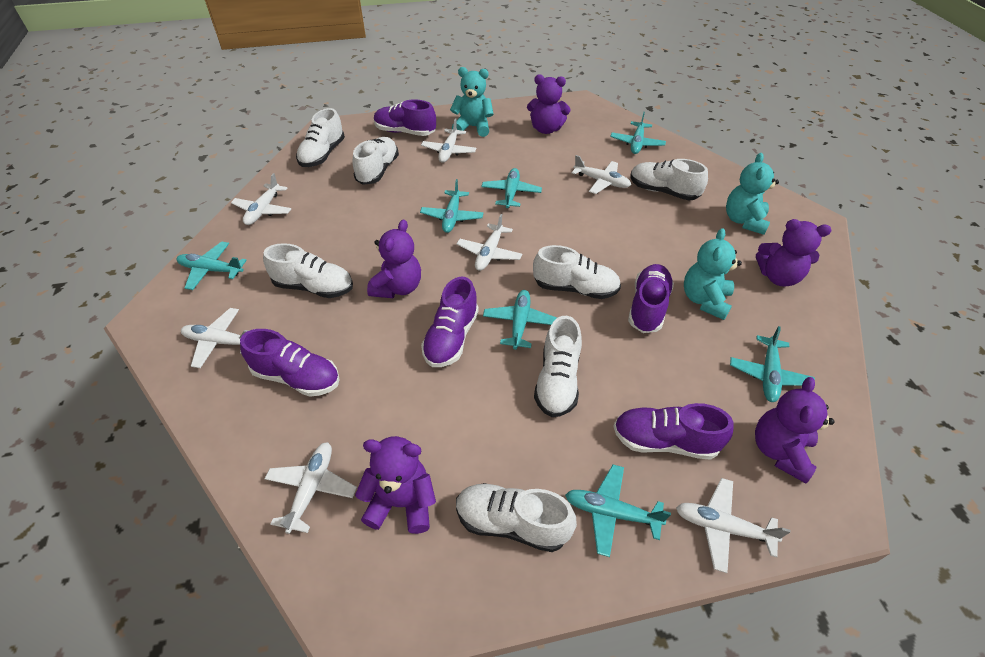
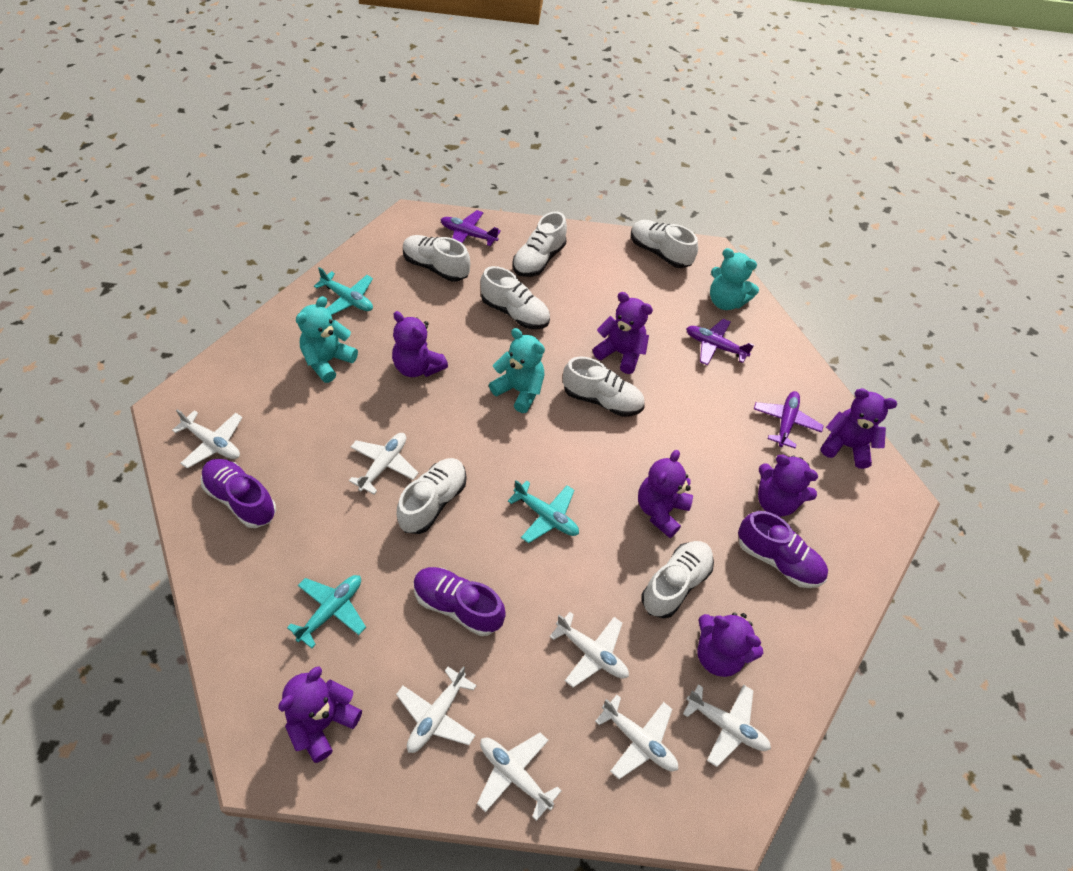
purple plane: none = 0 -> [441,210,501,246] [686,319,754,365] [754,391,824,448] = 3
purple shoe: [240,329,340,397] [374,99,436,136] [421,277,479,367] [613,403,734,460] [628,264,674,333] = 5 -> [201,459,276,528] [414,567,506,636] [738,511,828,588] = 3
purple teddy bear: [355,436,436,534] [367,220,421,298] [527,74,571,134] [755,377,835,483] [756,219,831,287] = 5 -> [278,666,362,763] [392,311,448,377] [593,292,653,374] [638,450,693,538] [697,613,763,677] [758,455,818,517] [821,388,897,469] = 7
turquoise plane: [177,241,247,290] [420,179,484,233] [481,168,542,208] [483,290,557,350] [565,465,671,557] [610,112,666,154] [730,326,815,402] = 7 -> [287,575,366,649] [314,267,373,315] [508,480,579,543] = 3

